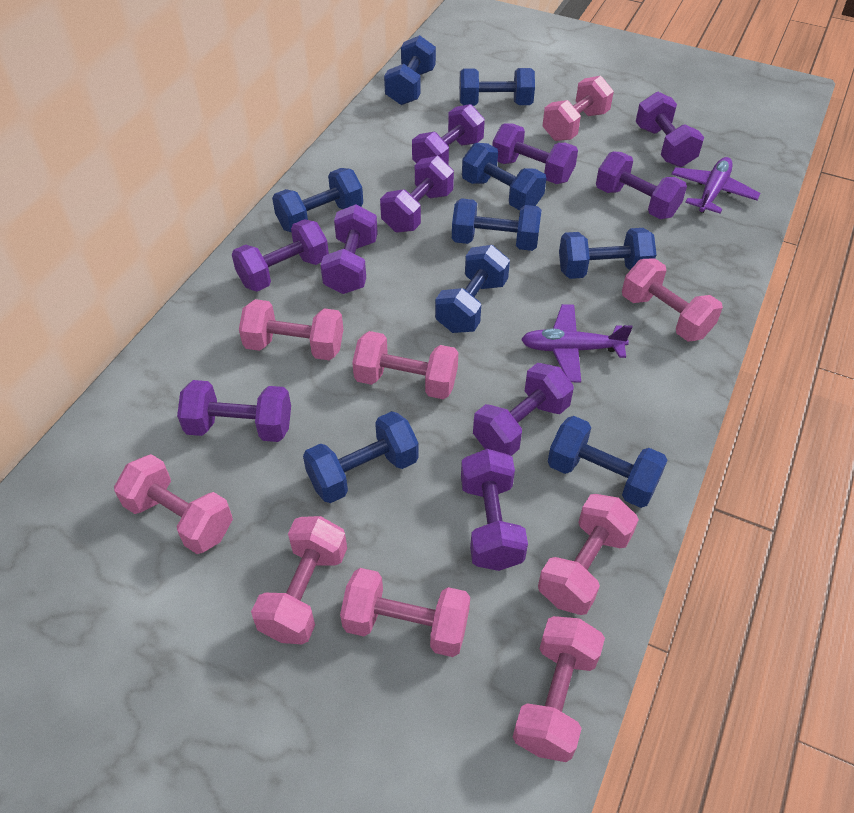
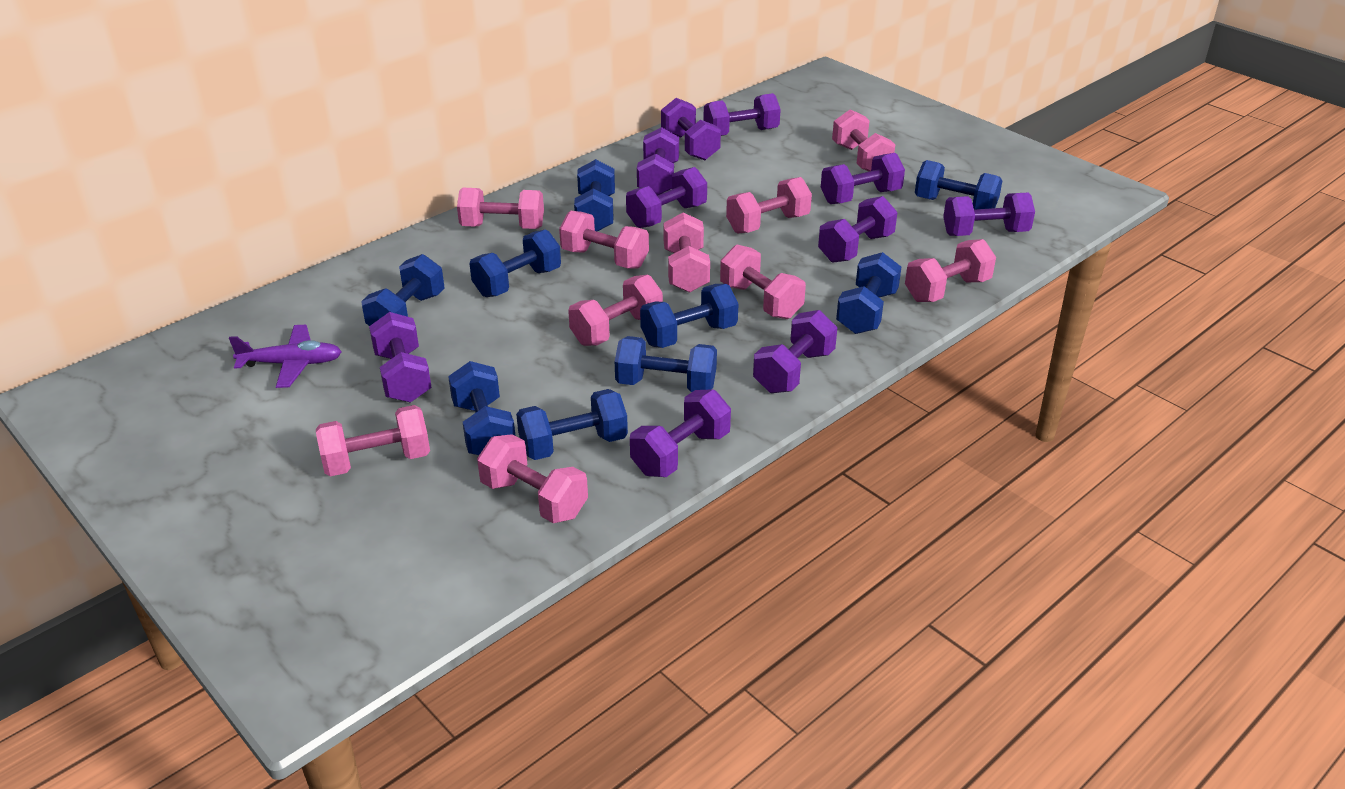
pink dumbbell: [114,454,233,554] [239,299,344,360] [251,516,347,644] [340,568,470,657] [352,331,458,399] [513,616,605,762] [538,494,639,615] [542,76,614,141] [622,258,723,342] = 9 -> [316,405,430,476] [457,188,544,229] [477,434,588,523] [559,211,649,269] [568,275,663,346] [664,212,710,293] [720,245,806,319] [726,177,812,233] [832,109,895,171] [905,239,996,302] = 10
purple plane: [521,304,633,383] [672,157,761,213] = 2 -> [229,325,342,388] = 1

